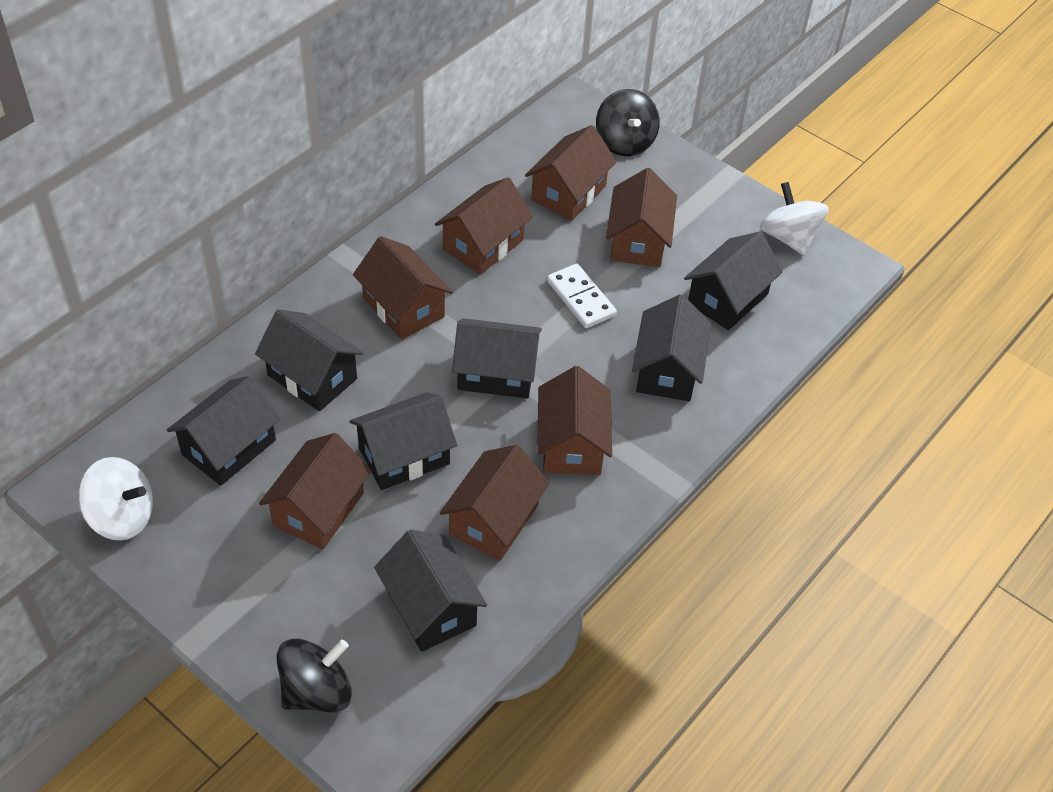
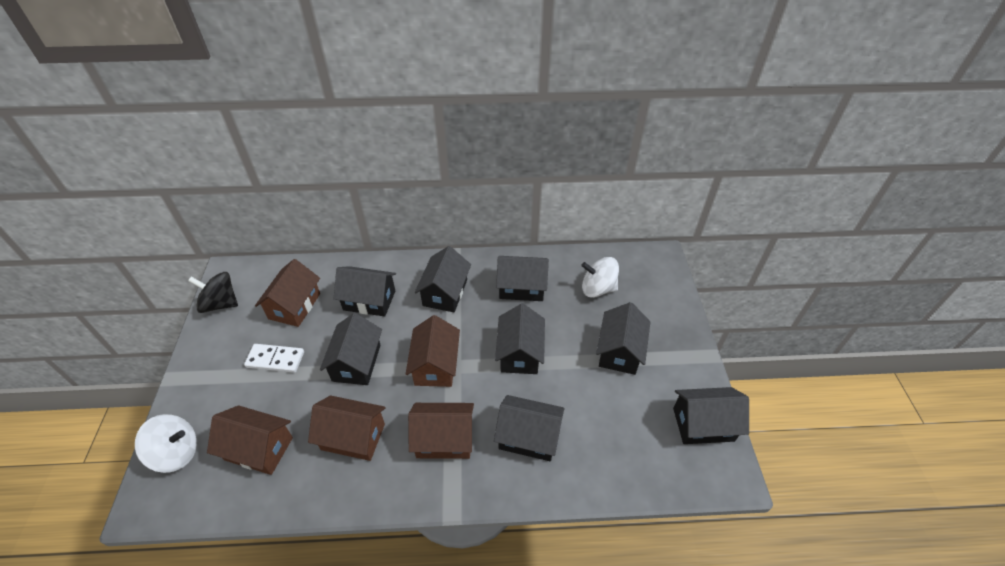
black house: [167,376,281,486] [255,309,364,411] [350,393,457,490] [374,530,487,652] [452,318,542,399] [632,294,711,401] [684,231,783,330] = 7 -> [320,313,382,385] [333,266,396,317] [415,246,471,312] [494,395,564,461] [495,303,545,374] [496,256,549,301] [596,302,650,375] [673,387,749,444] = 8
black spinning top: [277,638,352,713] [596,89,660,156] = 2 -> [188,272,238,313] = 1
brown house: [259,433,371,550] [353,236,453,340] [435,177,533,275] [440,445,550,561] [525,125,617,221] [537,366,612,475] [606,168,677,267] = 7 -> [207,405,293,475] [255,259,320,327] [308,396,386,461] [406,315,460,387] [408,403,474,459] = 5

